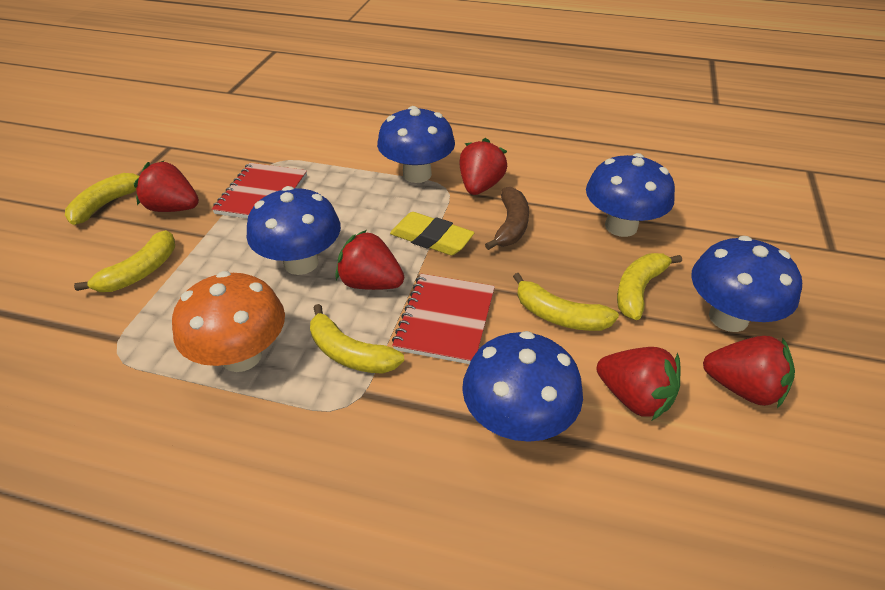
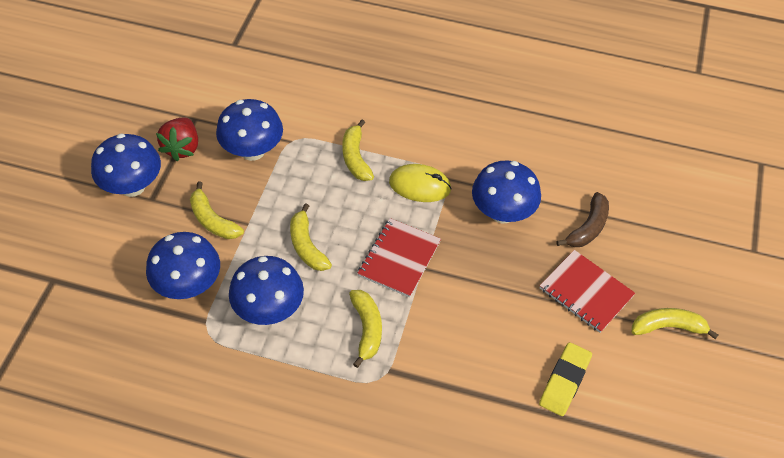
orange mushroom: [172,271,285,372] = 1 -> none = 0
red strawberry: [134,161,199,212] [335,230,404,290] [459,138,507,195] [597,347,680,420] [703,336,795,408] = 5 -> [156,118,198,161] = 1
yellow mouse: none = 0 -> [389,164,452,202] = 1

